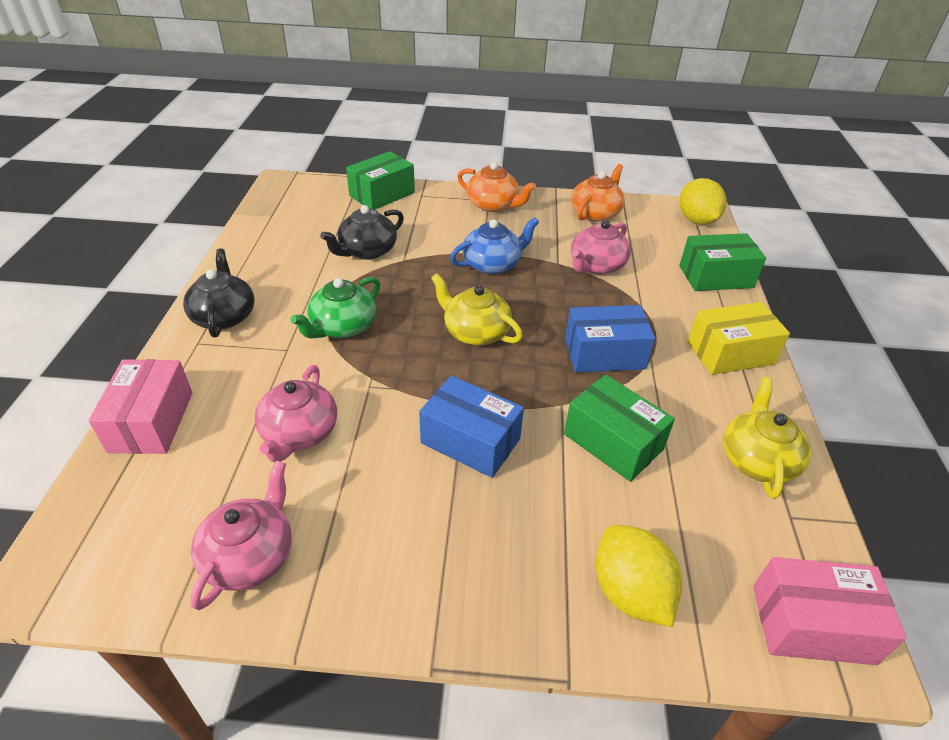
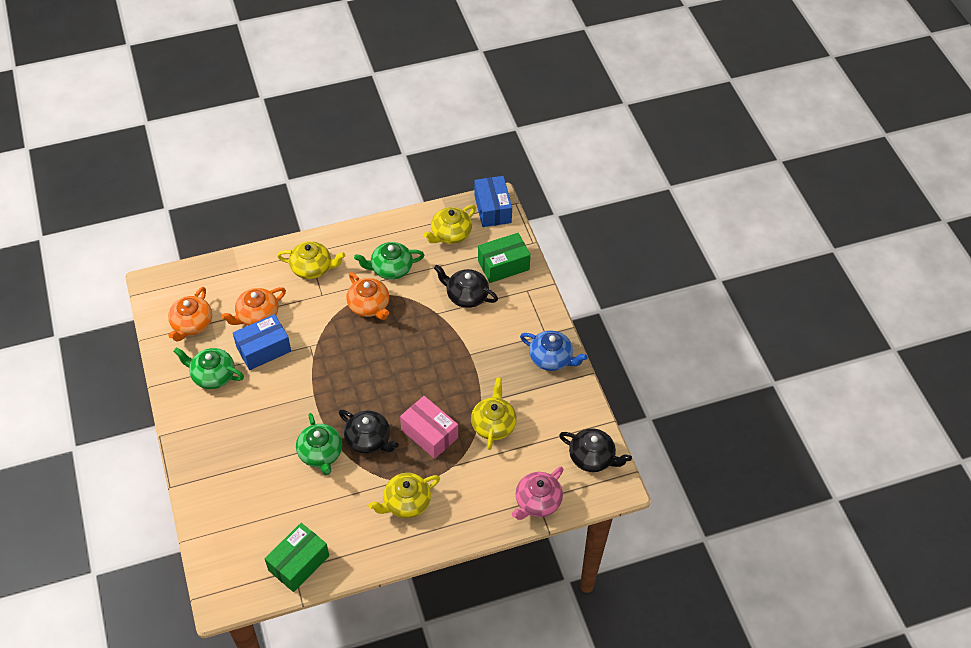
black teapot: [183,249,254,337] [320,205,404,260] = 2 -> [339,410,399,454] [434,265,498,308] [559,428,632,472] = 3
green box: [346,151,415,210] [564,375,675,482] [679,233,766,291] = 3 -> [265,523,329,592] [478,233,531,283] = 2
green teapot: [291,277,381,338] = 1 -> [173,348,244,389] [296,413,343,475] [354,242,424,280] = 3
orange teapot: [457,162,536,212] [571,164,625,222] = 2 -> [168,287,212,342] [221,287,286,326] [347,272,389,320] = 3
pink box: [88,359,192,454] [753,557,907,665] = 2 -> [400,396,458,459] = 1
pink teapot: [190,461,292,610] [255,365,337,462] [571,220,631,275] = 3 -> [512,467,563,520] = 1
yellow box: [687,302,790,375] = 1 -> none = 0
yellow lemon: [596,525,682,627] [679,178,727,225] = 2 -> none = 0
yellow teapot: [431,273,523,345] [723,377,811,499] = 2 -> [277,241,345,279] [368,473,440,518] [423,205,476,244] [471,377,517,450] = 4

